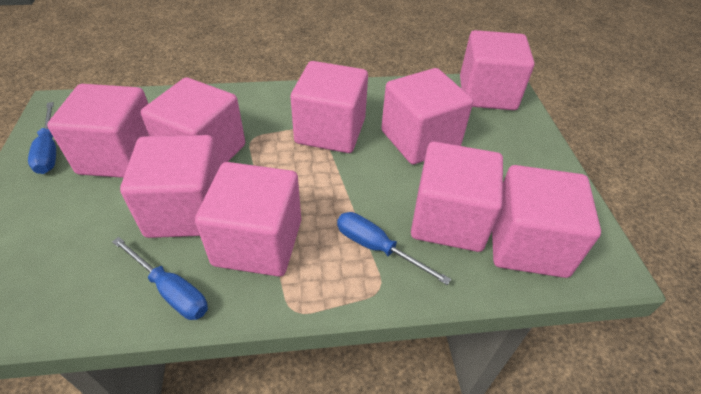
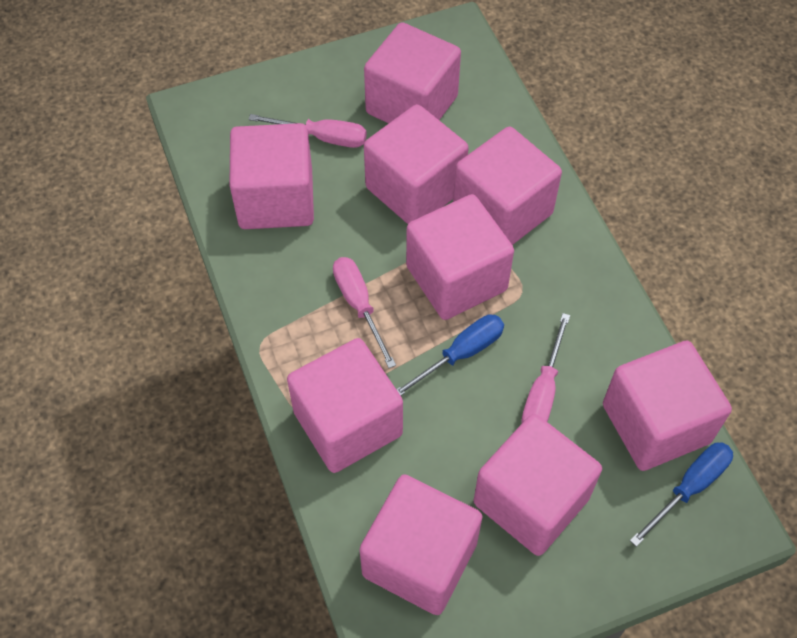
blue screwdriver: [28,102,56,174] [112,237,208,320] [337,212,451,285] = 3 -> [396,314,504,396] [630,442,733,547] = 2
pink screwdriver: none = 0 -> [248,114,367,148] [333,257,396,368] [521,313,570,423] = 3

